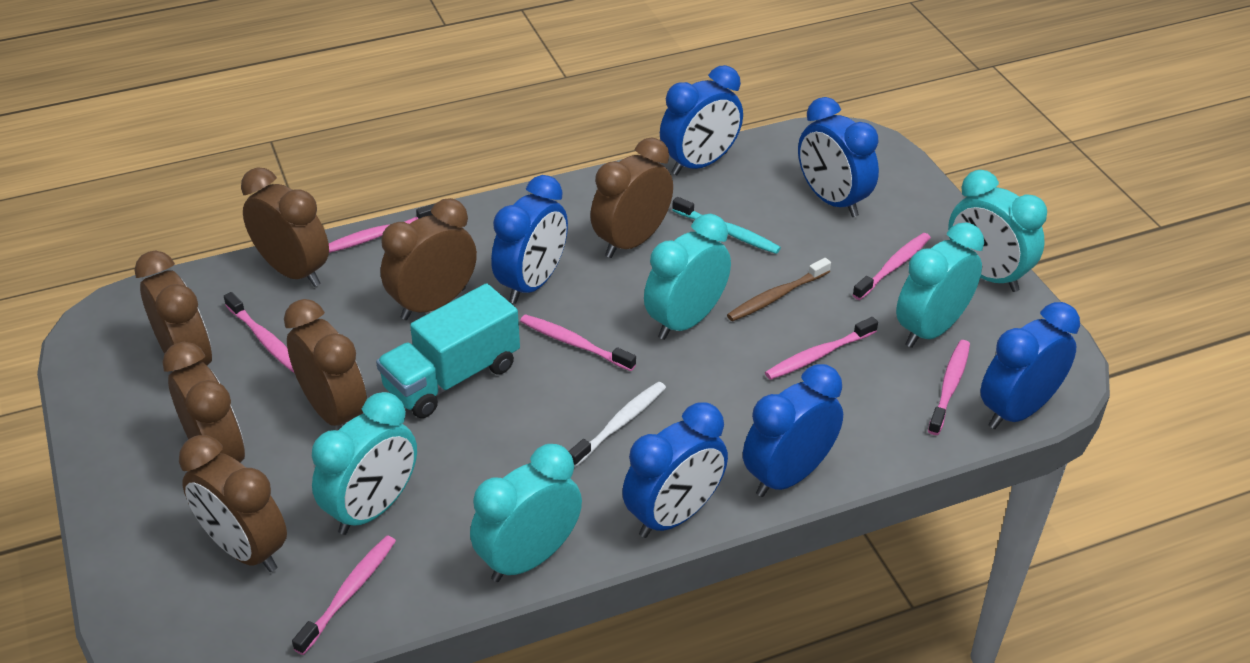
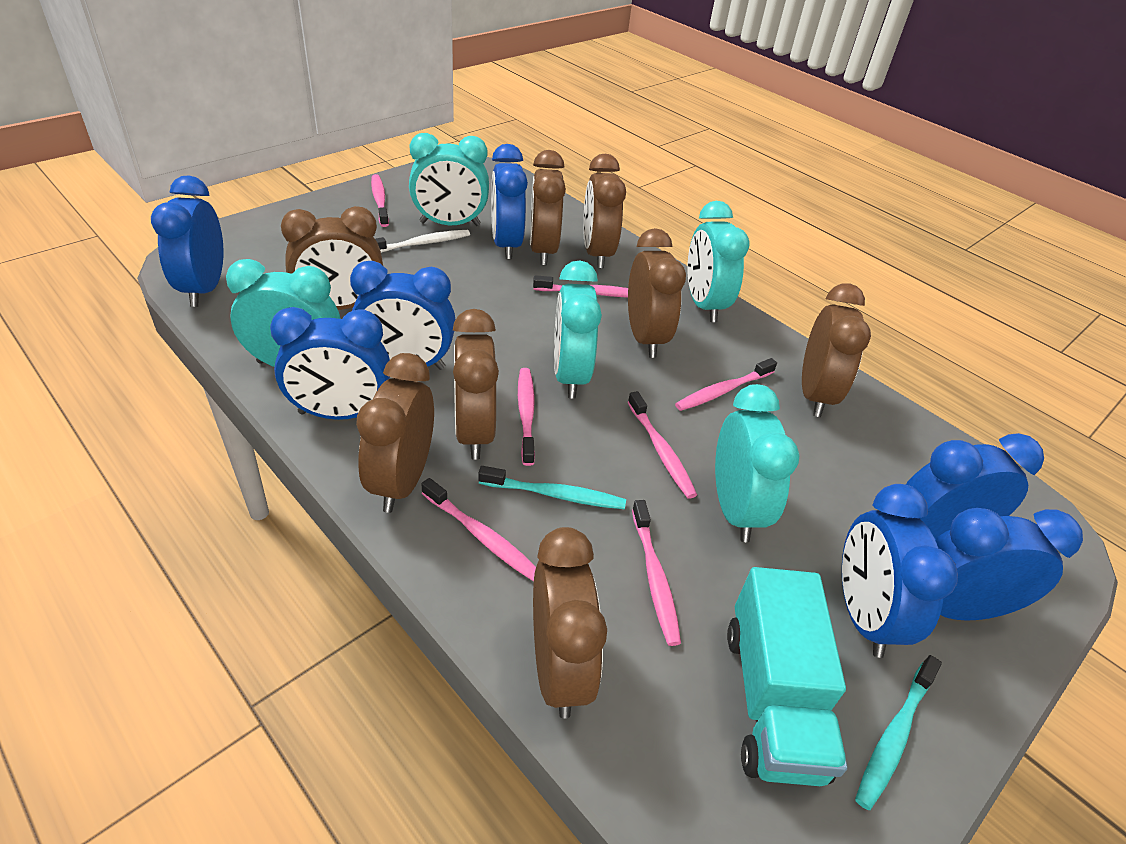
blue clock: [491,175,568,304] [622,402,728,538] [660,65,743,175] [743,364,843,497] [798,97,879,217] [980,302,1080,429] = 6 -> [151,175,223,307] [270,307,390,420] [350,261,455,370] [491,144,528,259] [842,484,958,658] [906,433,1044,538] [935,508,1083,621] = 7
brown clock: [135,251,212,366] [163,342,245,462] [179,435,287,572] [241,167,329,287] [284,299,367,426] [380,198,477,320] [590,137,673,258] = 7 -> [281,206,383,310] [356,353,434,513] [453,309,499,460] [530,150,566,265] [533,527,607,719] [583,154,626,268] [628,228,686,358] [802,283,871,417] = 8
brown toothbrush: [727,258,831,321] = 1 -> none = 0
turquoise toothbrush: [672,197,781,254] = 1 -> [478,466,626,509] [855,655,942,810] = 2

